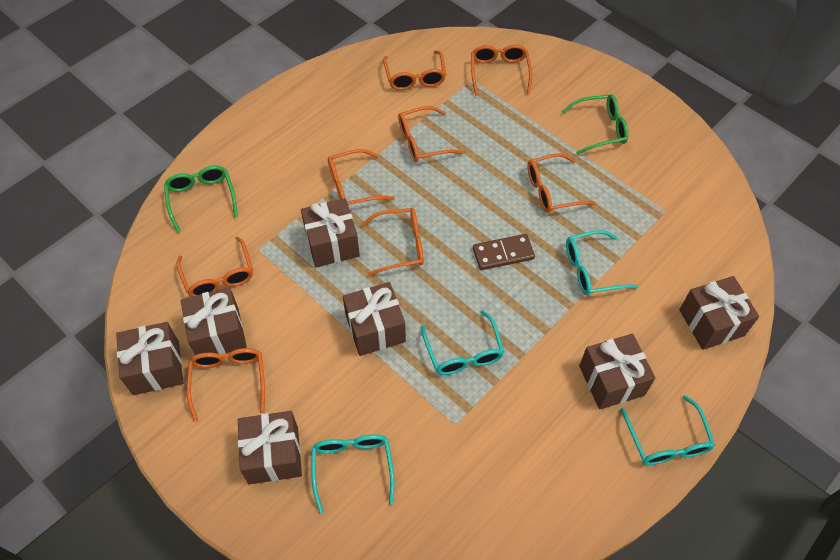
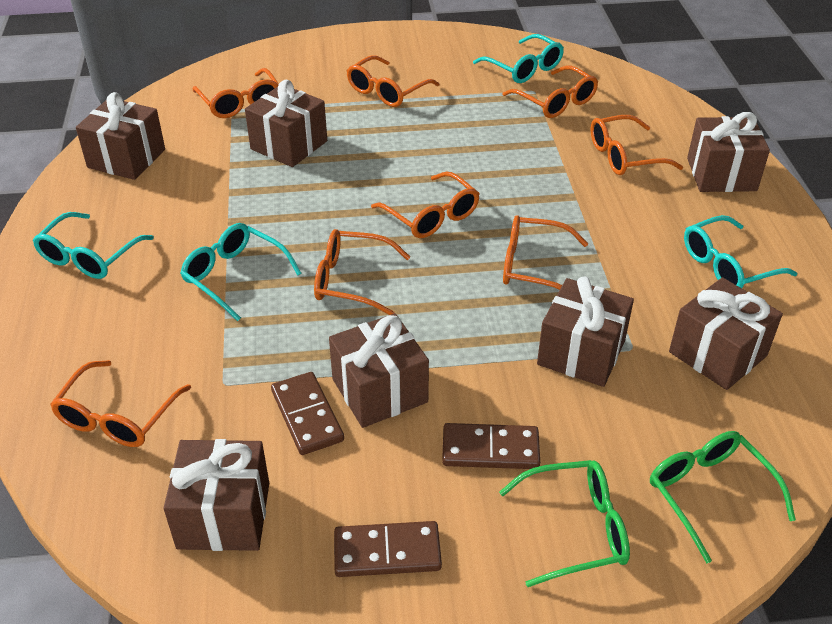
brown domino: [473,234,535,270] = 1 -> [271,372,344,455] [334,521,442,577] [442,423,540,469] = 3

